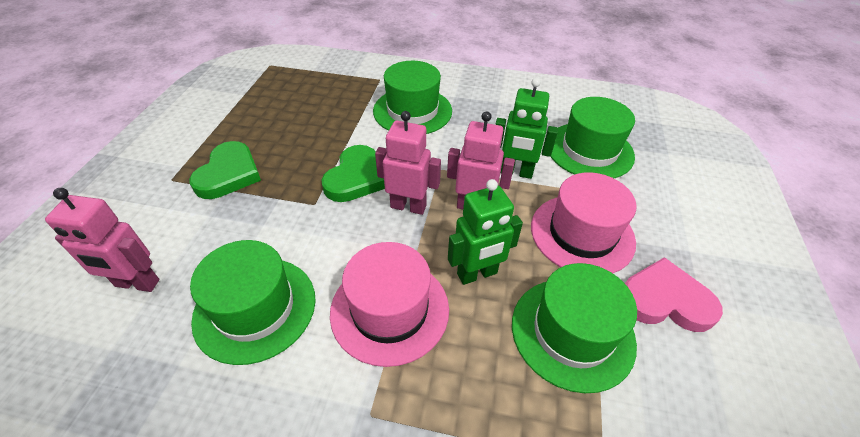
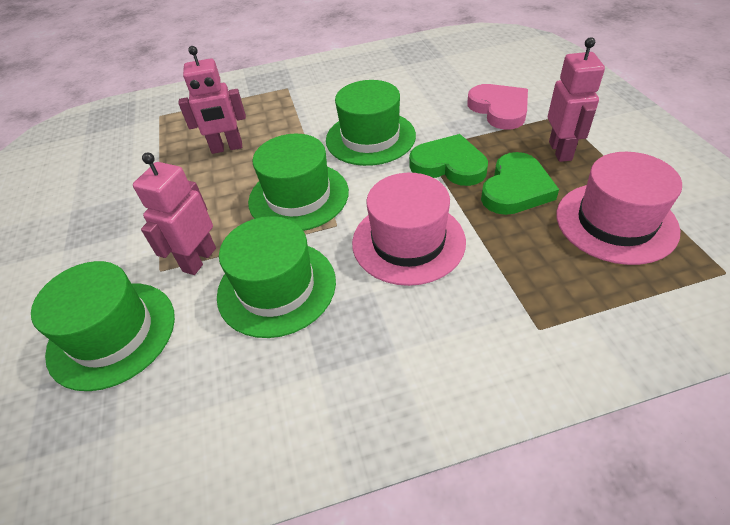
green robot: [448,179,523,285] [495,78,558,179] = 2 -> none = 0

